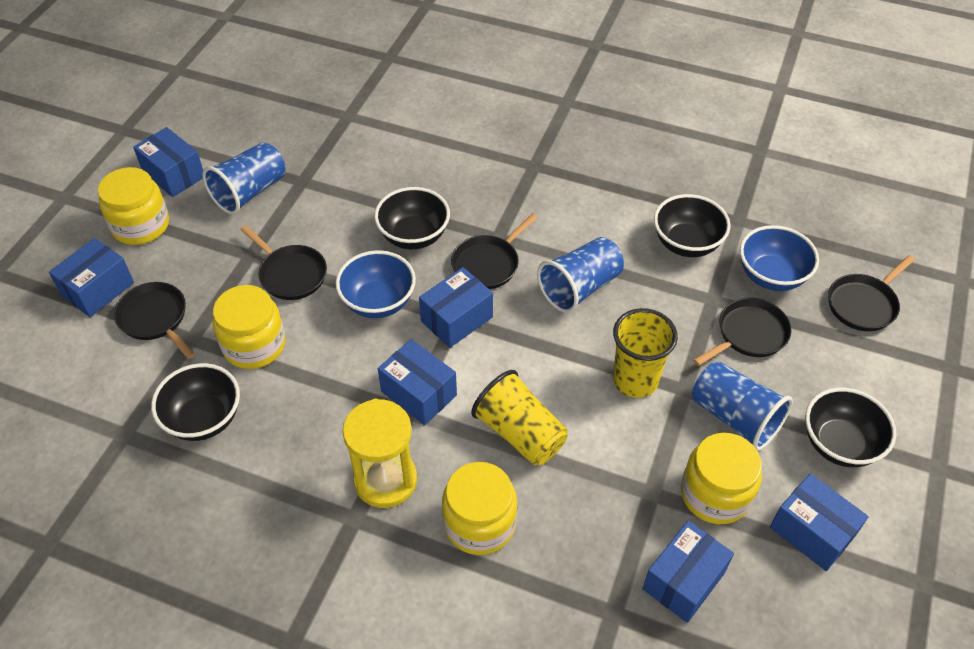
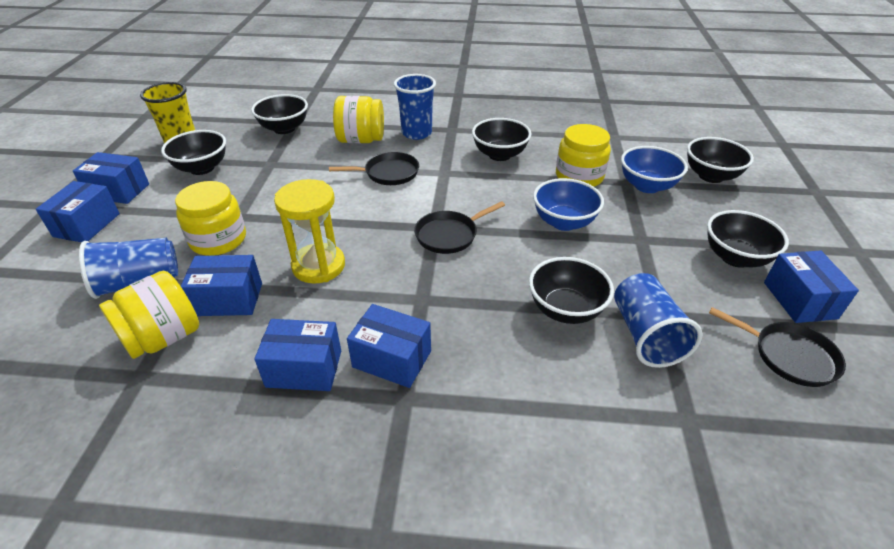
black bowl: [151,363,240,441] [374,187,450,249] [654,194,731,257] [805,388,896,467] = 4 -> [161,130,226,175] [251,94,308,134] [472,118,532,161] [529,257,614,324] [687,137,754,183] [707,210,789,268] = 6
black pan: [114,282,195,359] [240,225,327,300] [451,213,538,289] [693,298,791,366] [828,255,915,331] = 5 -> [329,152,419,185] [414,201,505,254] [709,307,846,387] = 3
yellow cup: [471,370,568,465] [613,308,678,398] = 2 -> [140,82,195,143] = 1

